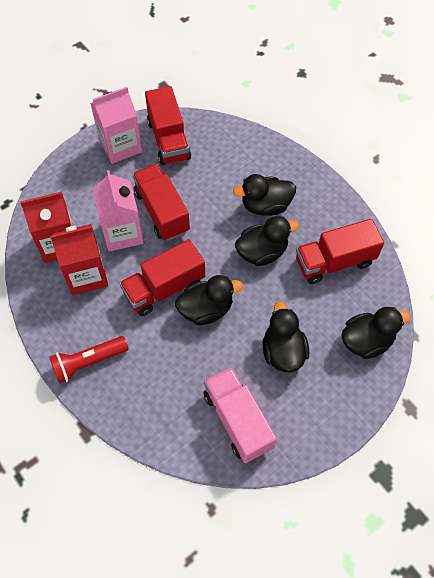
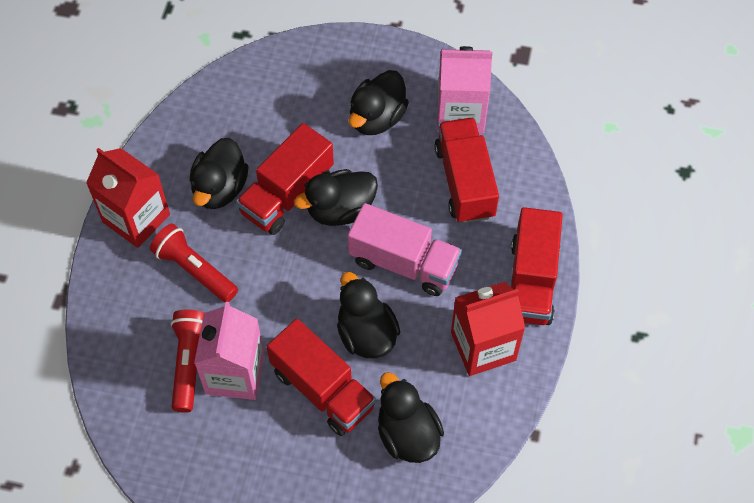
red flashlight: [49,336,129,384] = 1 -> [150,224,238,303] [171,310,205,413] = 2

